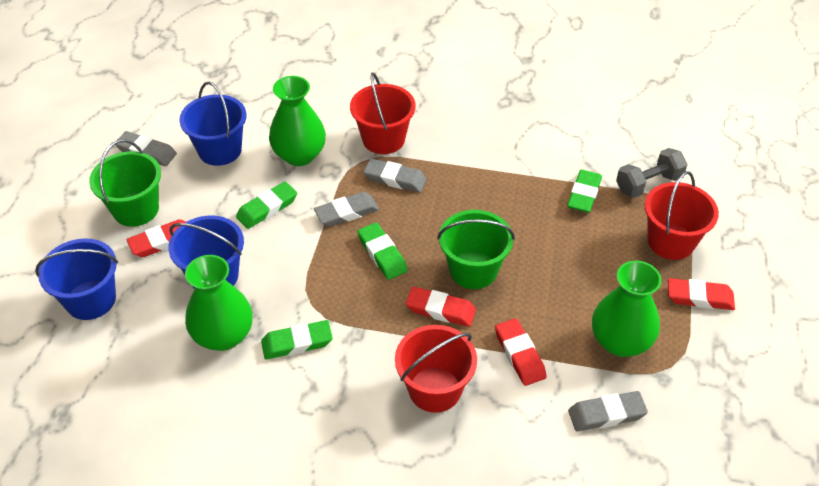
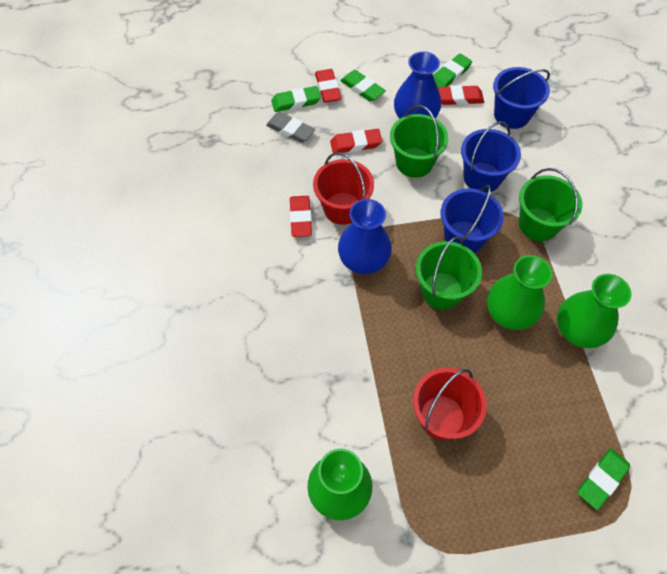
blue vase: none = 0 -> [338,199,392,274] [394,51,441,119] = 2
green bucket: [89,139,161,227] [437,210,515,289] = 2 -> [390,105,449,178] [416,236,482,310] [519,168,582,241] = 3
grey dumbbell: [616,148,688,198] = 1 -> none = 0
grey eraser: [115,131,177,166] [314,192,379,227] [363,159,427,192] [568,391,648,431] = 4 -> [266,112,315,143] = 1
red bucket: [350,72,416,154] [395,325,477,413] [645,171,719,260] = 3 -> [313,152,374,225] [413,368,487,440] = 2

